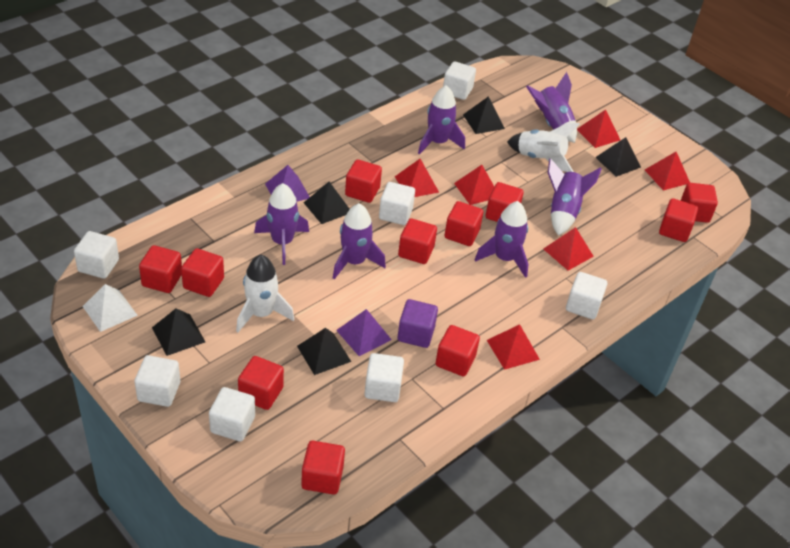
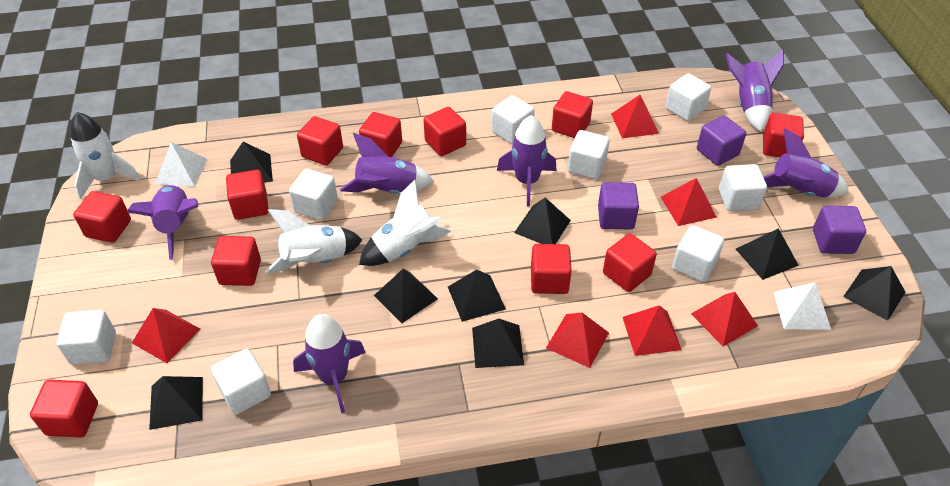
black pyramid: [152,308,205,356] [297,328,351,375] [304,182,350,224] [463,96,505,134] [595,137,641,177] = 5 -> [149,376,203,430] [230,142,273,183] [374,269,438,323] [448,269,506,322] [472,319,524,368] [514,198,571,244] [736,228,799,280] [843,266,905,321] = 8
purple cube: [398,299,438,348] = 1 -> [598,182,639,230] [697,116,746,166] [813,206,866,254] = 3
purple pyramid: [265,165,310,201] [336,309,392,356] = 2 -> none = 0
white cube: [74,231,119,279] [134,355,180,407] [209,387,255,442] [365,353,404,402] [379,182,415,225] [443,61,476,100] [566,272,607,319] = 7 -> [56,310,116,365] [211,349,271,415] [289,169,338,220] [492,95,535,144] [568,130,610,179] [666,73,711,121] [672,225,724,282] [719,164,767,211] = 8
white pyramid: [83,284,138,332] = 1 -> [155,142,207,187] [773,282,831,330] = 2
white rocket: [236,255,295,332] [507,123,580,172] = 2 -> [70,112,141,200] [265,209,362,274] [359,180,452,266] = 3

